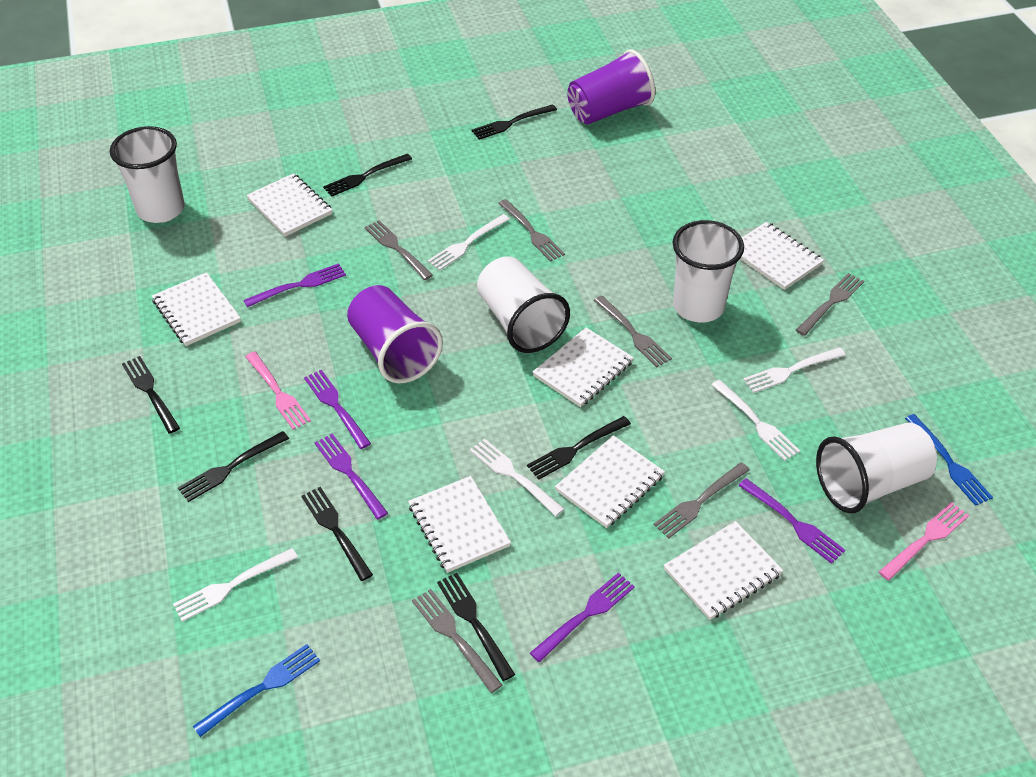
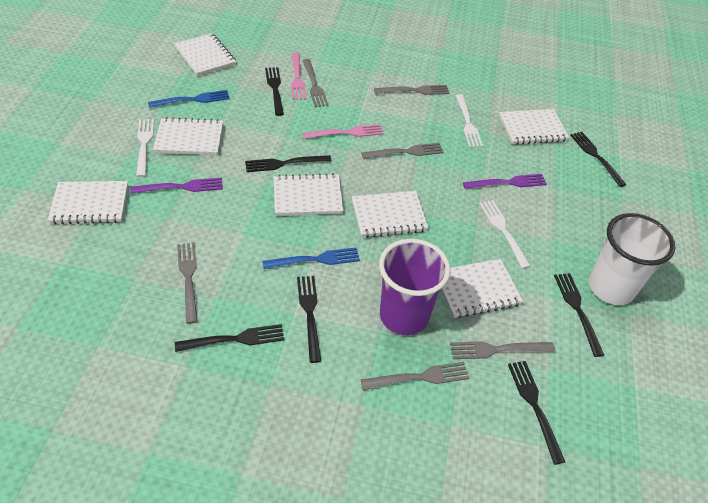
purple cup: [347,285,443,383] [567,49,655,124] = 2 -> [379,239,451,335] = 1
purple fork: [243,263,346,307] [304,370,371,449] [314,434,388,519] [530,572,635,662] [738,478,845,564] = 5 -> [130,177,223,194] [463,174,547,189] = 2
white cup: [110,126,185,223] [477,256,570,353] [672,220,744,322] [816,423,937,513] = 4 -> [589,213,675,305] = 1
white fork: [173,548,298,622] [428,214,510,270] [470,439,564,516] [712,380,800,461] [743,347,846,393] = 5 -> [136,119,154,177] [456,94,483,147] [479,200,531,269] = 3

